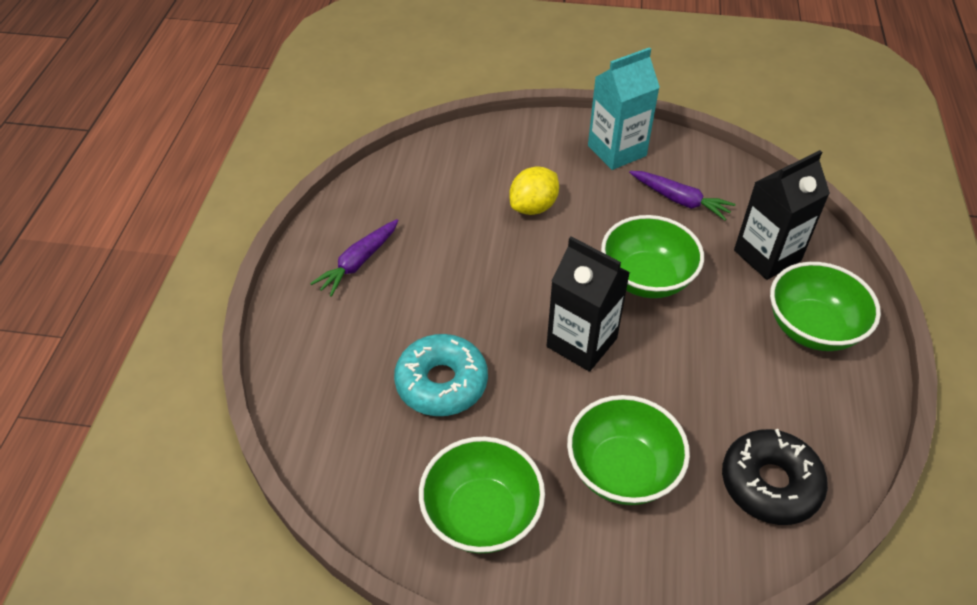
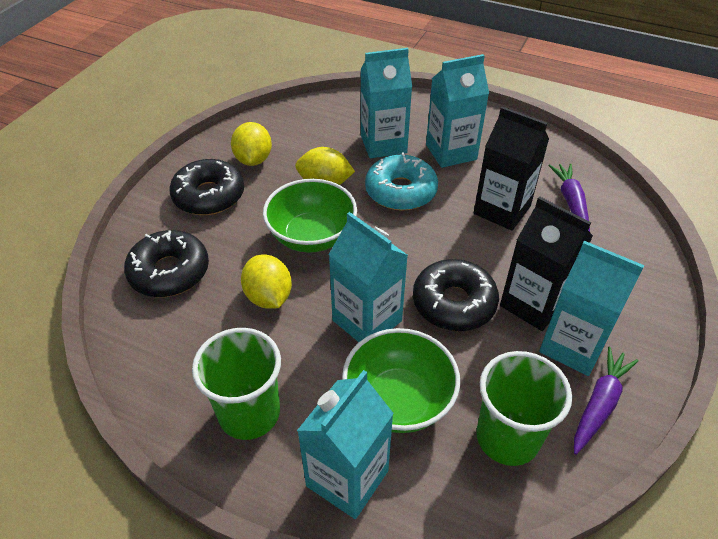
black donut: [722,429,828,525] = 1 -> [124,230,209,297] [169,159,244,215] [413,259,499,331] = 3
green bowl: [419,437,545,553] [567,395,690,505] [601,215,704,298] [770,262,881,351] = 4 -> [263,179,357,253] [342,328,460,433] = 2
green cup: none = 0 -> [192,328,281,440] [476,351,572,466] = 2
turquoise carton: [588,47,660,170] = 1 -> [297,370,394,519] [328,212,408,342] [361,48,412,158] [426,54,489,168] [539,241,644,376] = 5
yellow lemon: [509,166,559,215] = 1 -> [231,122,272,166] [241,254,292,309] [295,147,355,185] = 3

